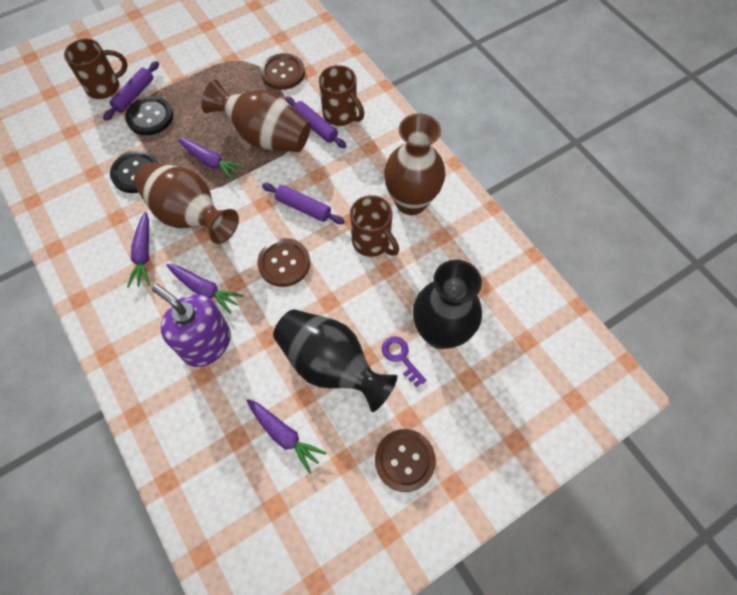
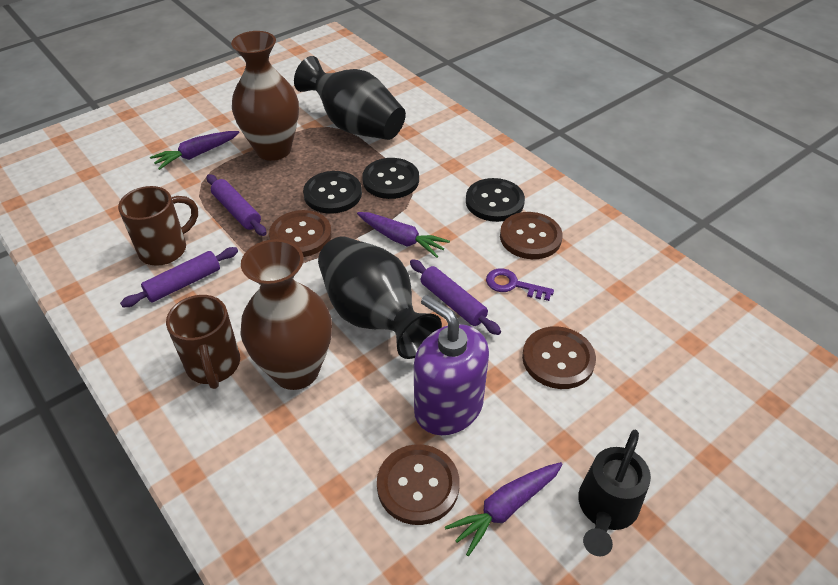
black button: [110,150,159,193] [125,96,173,135] = 2 -> [303,171,362,214] [362,158,419,199] [466,178,525,222] = 3
black watering can: none = 0 -> [578,430,651,556] = 1
brown button: [257,238,310,287] [261,53,305,90] [375,429,436,492] = 3 -> [269,210,332,257] [377,444,460,525] [500,212,563,259] [522,326,596,389] = 4
brown mug: [64,39,128,99] [319,65,364,126] [350,195,399,257] = 3 -> [118,186,198,266] [166,295,240,389] = 2
brown vase: [134,162,239,244] [201,79,311,152] [384,113,446,215] = 3 -> [231,31,299,161] [240,239,332,390] = 2
purple carrot: [127,212,150,288] [166,264,243,314] [178,138,245,181] [246,399,326,474] = 4 -> [150,131,239,170] [357,212,450,258] [445,462,563,556] = 3

